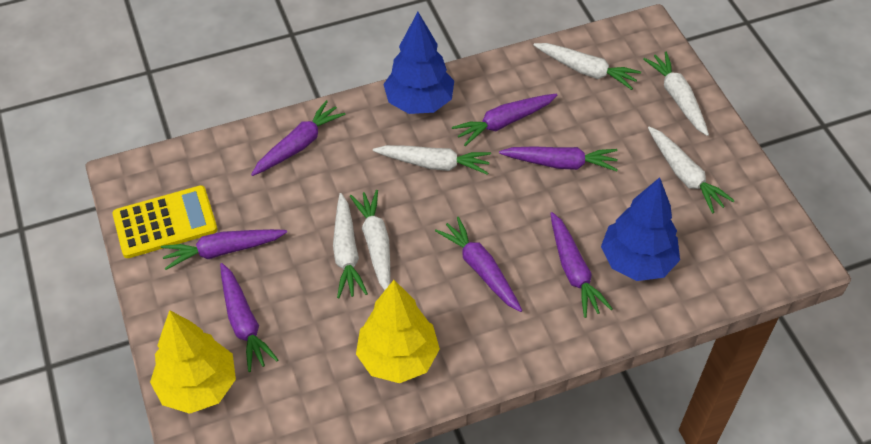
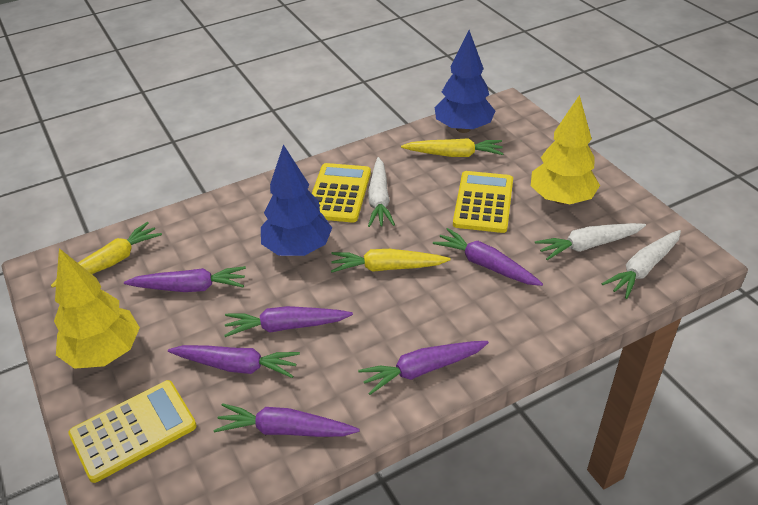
purple carrot: [161,229,287,270] [220,263,278,372] [251,100,346,176] [435,217,522,312] [452,94,557,146] [499,146,618,171] [550,212,613,318] = 7 -> [124,266,246,292] [168,345,300,378] [213,403,359,437] [224,306,353,337] [358,341,489,395] [433,228,543,286] = 6
white carrot: [333,193,368,298] [350,190,391,290] [373,145,491,175] [534,43,641,90] [643,51,709,136] [648,126,735,214] = 6 -> [368,157,395,227] [535,223,646,260] [602,230,681,299] = 3
yellow calculator: [113,185,218,258] = 1 -> [68,380,197,483] [312,163,371,223] [453,171,513,233] = 3
yellow carrot: none = 0 -> [51,222,162,288] [331,249,451,272] [401,138,504,157] = 3

